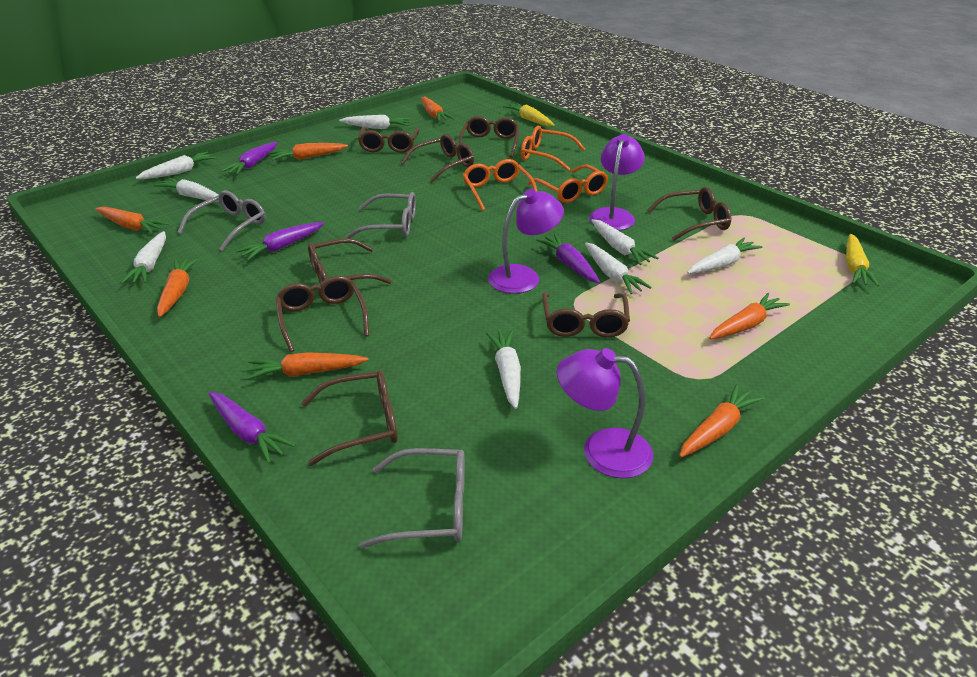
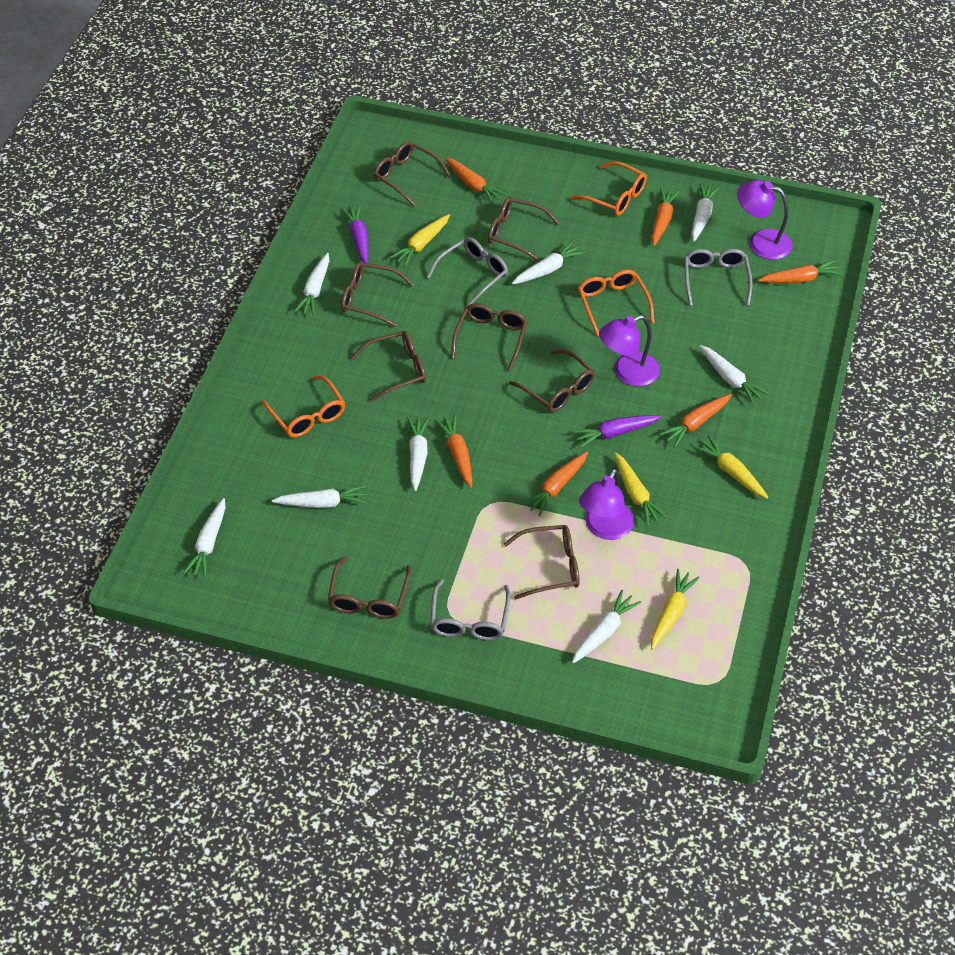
orange carrot: [95,207,169,234] [157,258,199,317] [246,352,369,380] [269,143,348,161] [421,97,454,122] [679,384,764,457] [709,293,790,339] = 7 -> [434,415,472,488] [445,157,506,204] [522,452,588,516] [651,187,680,246] [659,394,732,447] [758,260,843,283] = 6
purple carrot: [208,392,296,464] [221,142,277,175] [236,222,324,261] [536,234,600,283] = 4 -> [341,205,368,263] [572,415,661,448] = 2
yellow carrot: [503,103,555,126] [846,234,879,287] = 2 -> [390,214,450,267] [614,453,668,526] [651,569,700,650] [693,436,769,499] = 4

